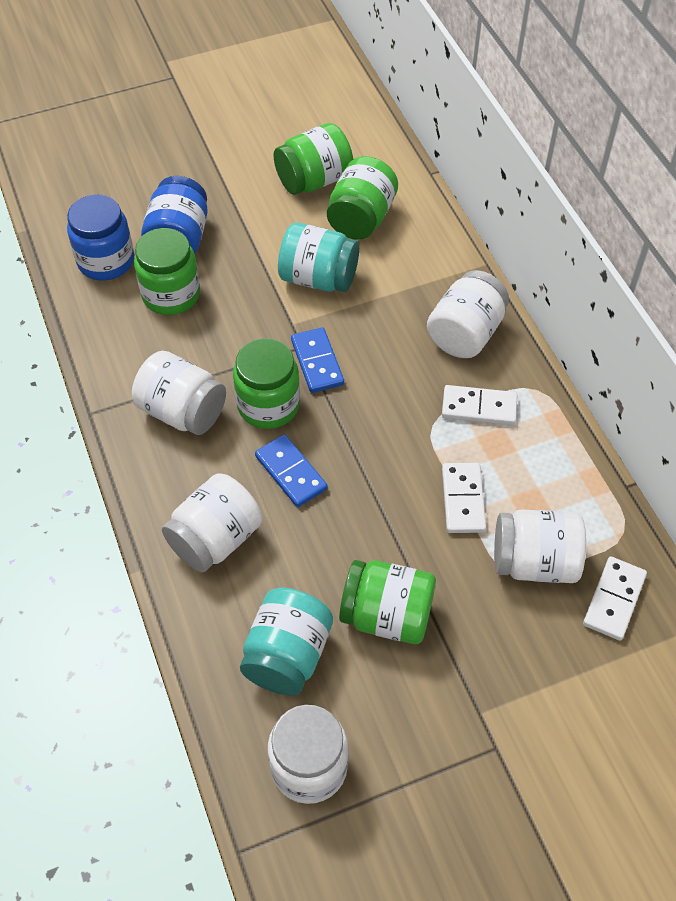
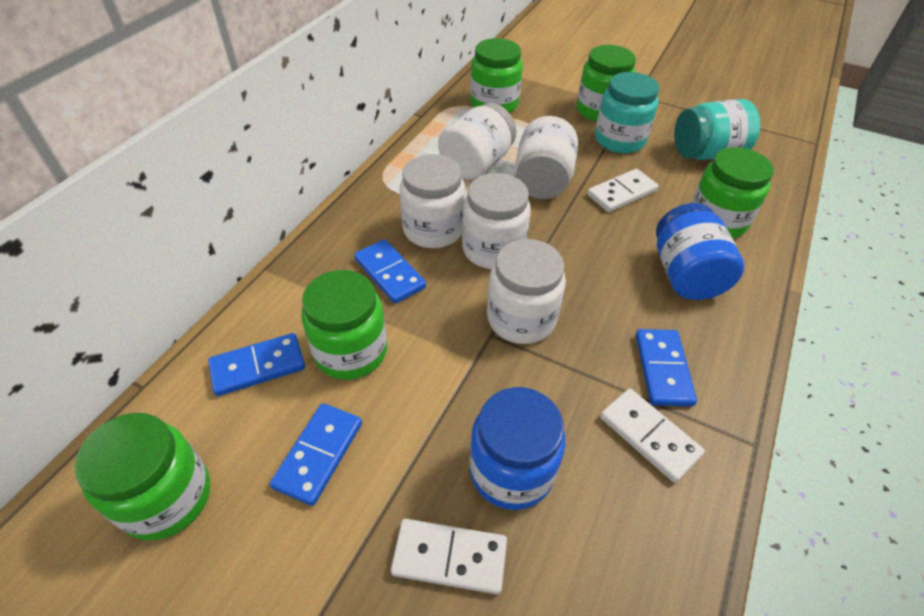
blue domino: [255,434,328,507] [291,328,344,393] = 2 -> [208,333,305,396] [270,403,362,506] [354,239,426,304] [636,329,697,406] = 4

